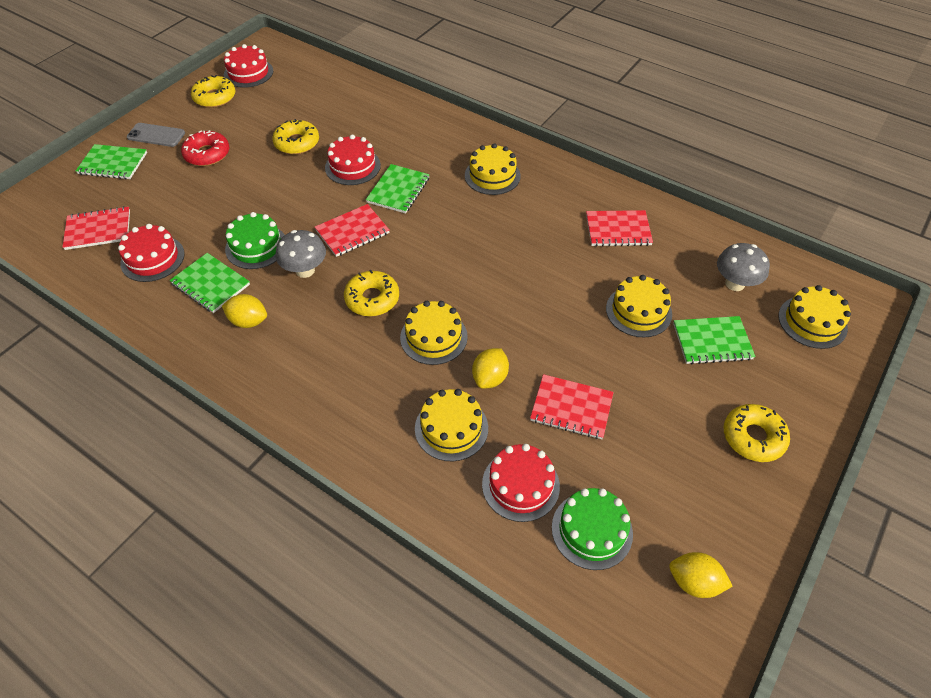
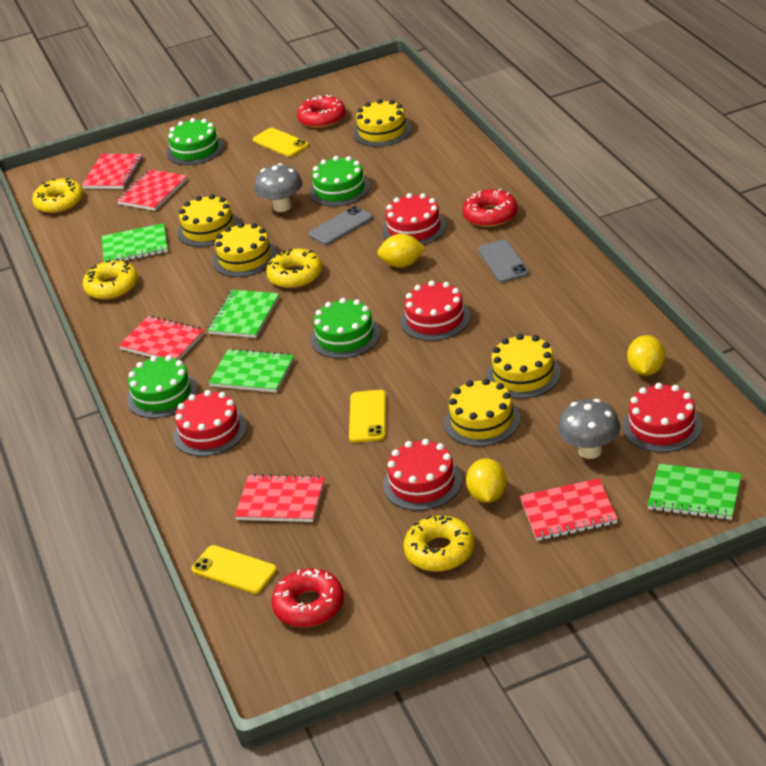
green cake: [225,212,285,269] [552,488,633,570] = 2 -> [127,355,198,418] [167,118,224,165] [309,156,371,207] [311,298,380,359] = 4
grey phone: [127,123,185,147] = 1 -> [309,206,373,245] [478,239,529,283] = 2
red cake: [118,224,185,282] [224,44,273,88] [325,134,381,185] [482,444,560,522] = 4 -> [173,390,247,456] [382,193,447,245] [383,439,462,511] [401,281,470,341] [623,383,702,453] = 5
red donut: [181,130,229,166] = 1 -> [271,568,344,627] [297,95,346,128] [463,188,518,227] = 3
red notebook: [62,206,130,250] [315,204,390,257] [530,374,614,439] [586,210,653,247] = 4 -> [81,154,143,189] [117,169,187,211] [119,316,205,360] [235,474,325,522] [520,478,618,541] = 5
yellow phone: none = 0 -> [191,545,277,594] [253,128,309,157] [349,390,386,443] = 3

